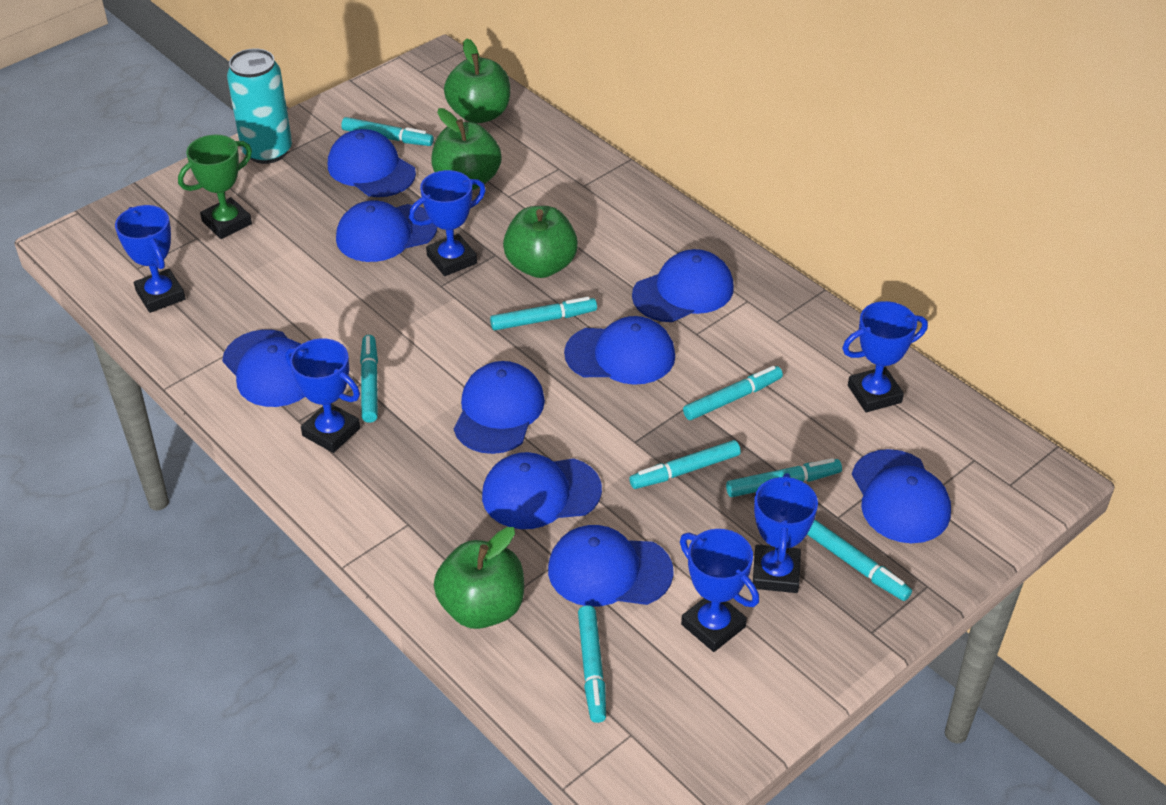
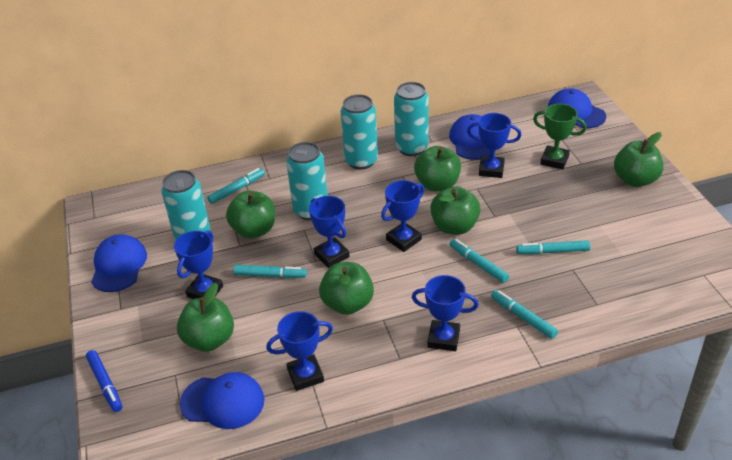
blue cap: [222,329,305,407] [328,129,416,197] [336,201,437,262] [454,361,545,454] [482,452,602,529] [548,525,674,606] [564,316,675,385] [632,249,734,322] [852,449,951,543] = 9 -> [91,234,147,292] [180,372,264,429] [449,114,490,160] [548,88,606,128] = 4
blue marker: none = 0 -> [86,350,122,412] = 1
green apple: [431,108,501,190] [434,527,524,629] [444,38,510,123] [503,206,578,278] = 4 -> [177,283,234,352] [226,191,275,238] [319,262,374,315] [414,146,461,191] [430,186,481,235] [614,132,664,187] = 6
turquoise can: [227,48,292,164] = 1 -> [161,170,211,241] [286,142,328,220] [341,94,378,170] [394,82,429,156] = 4
turquoise marker: [341,117,434,146] [360,335,378,423] [490,297,597,330] [578,605,606,723] [629,440,741,489] [683,366,783,420] [726,458,842,497] [807,520,912,601] = 8 -> [207,168,265,204] [233,265,307,278] [450,239,509,283] [491,290,558,339] [516,240,590,254] = 5

